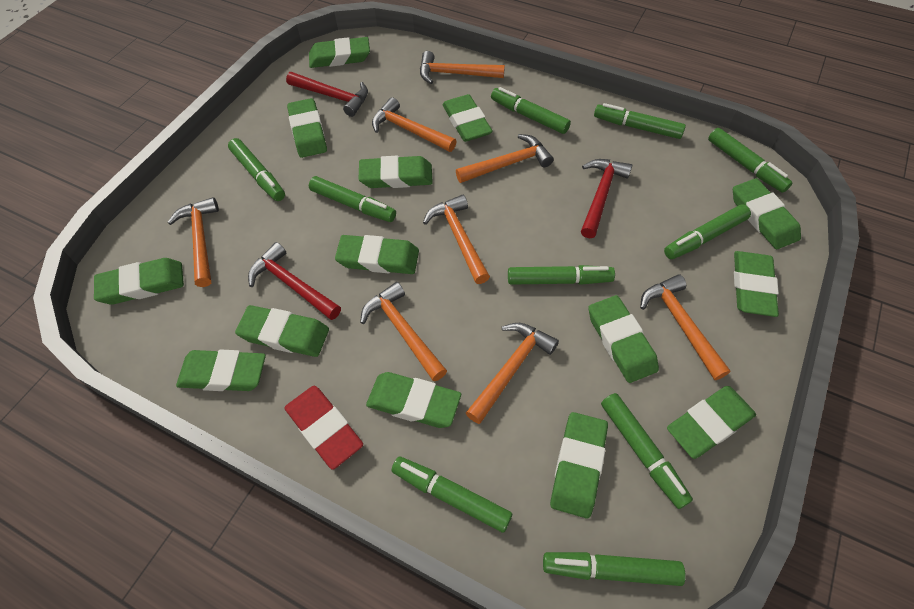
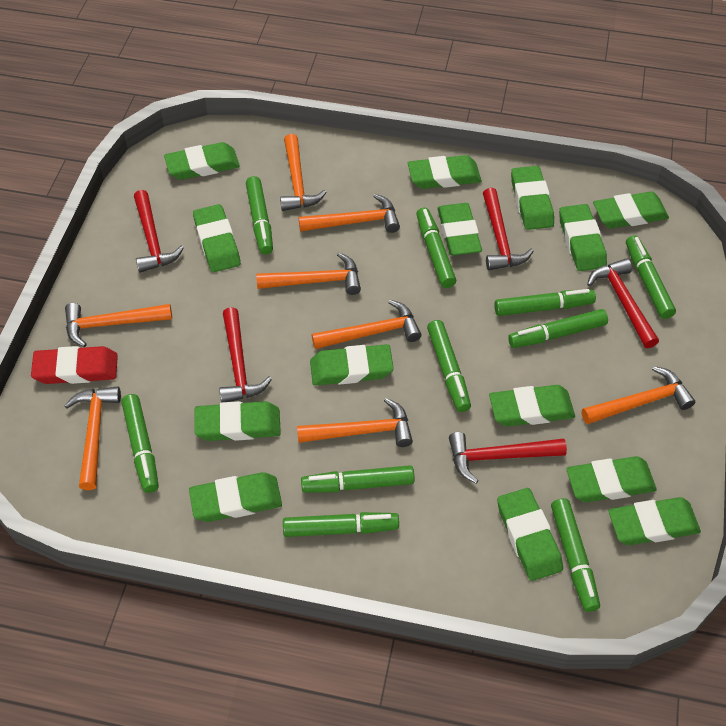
red hammer: [248,242,341,320] [286,72,368,117] [581,159,633,238] = 3 -> [134,190,184,273] [219,307,272,402] [449,432,567,483] [483,188,533,270] [587,258,659,348] = 5

